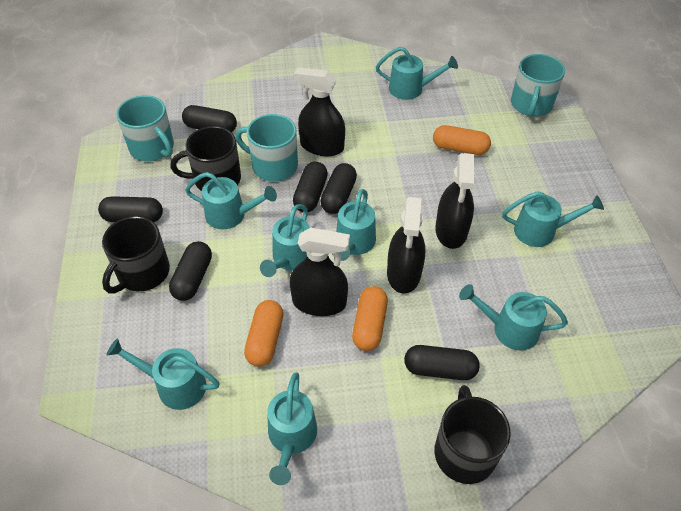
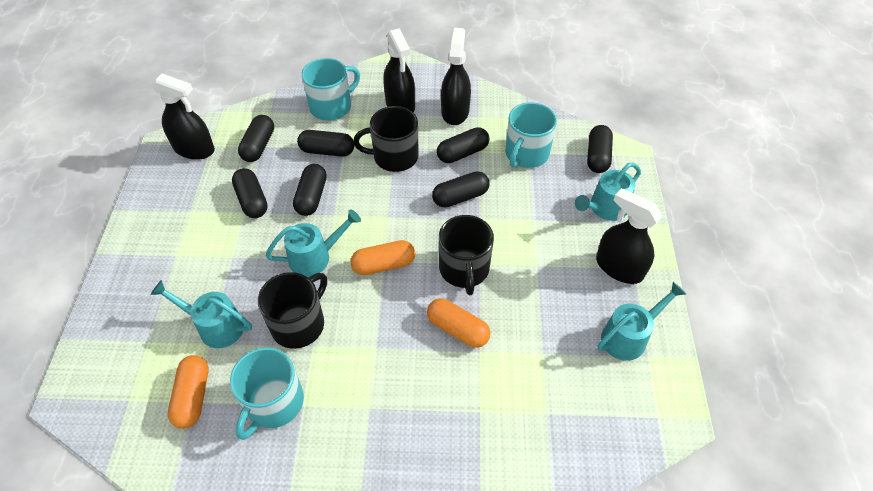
black capsule: [98,196,163,222] [169,241,212,301] [182,105,237,132] [293,162,328,212] [320,163,357,214] [404,345,480,380] = 6 -> [232,168,268,218] [238,115,274,162] [293,164,327,216] [297,130,354,157] [432,171,489,207] [437,127,489,163] [587,125,613,173] = 7
turquoise watering can: [106,338,220,410] [185,172,277,229] [260,204,310,277] [267,372,317,485] [336,189,376,261] [376,47,458,100] [459,284,568,351] [502,191,604,247] = 8 -> [150,280,252,348] [266,210,361,277] [575,163,641,221] [597,282,686,361] = 4

